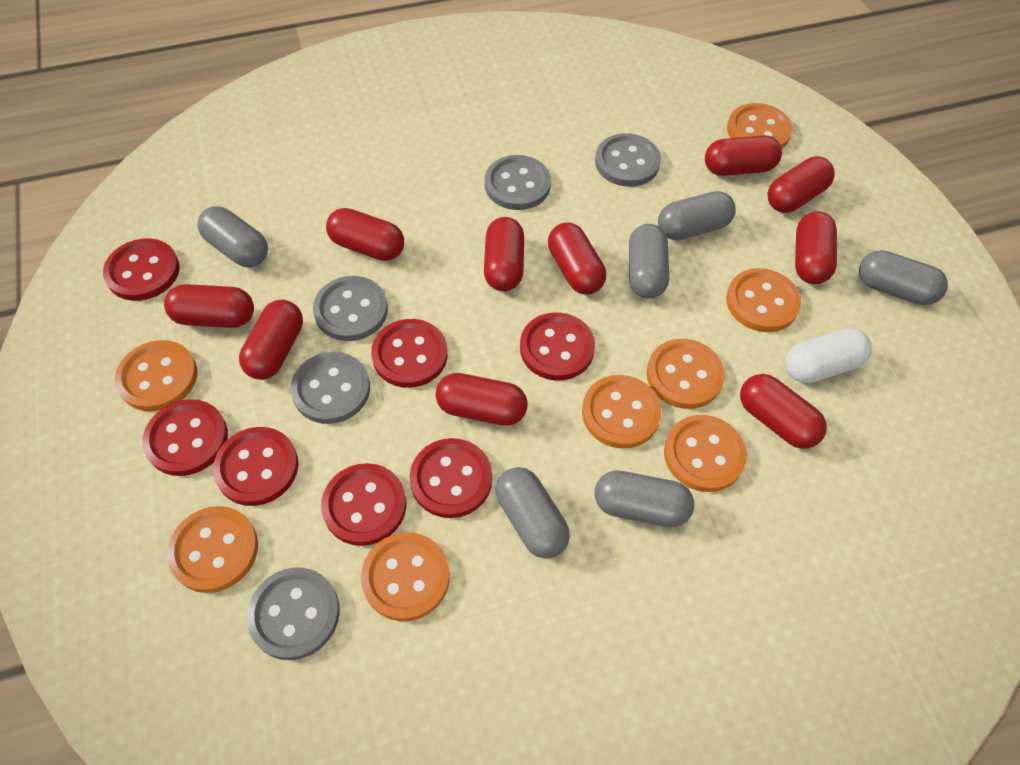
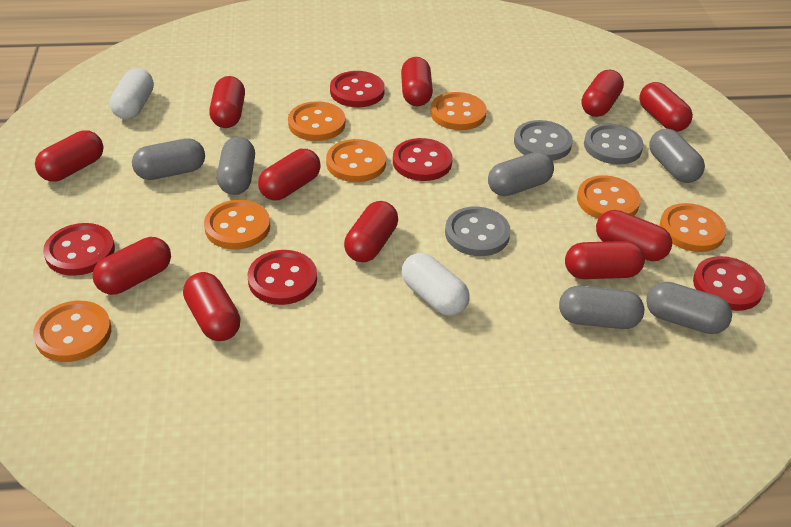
grey button: [247,567,340,660] [291,352,370,424] [313,276,388,341] [485,155,551,210] [595,133,661,187] = 5 -> [445,207,511,256] [514,120,573,161] [584,123,644,165] = 3
orange button: [115,340,197,411] [167,506,258,593] [361,532,450,621] [582,375,662,449] [647,339,725,409] [664,415,747,492] [726,268,801,332] [727,103,793,149] = 8 -> [33,301,111,362] [204,200,270,249] [288,101,345,141] [326,139,386,182] [430,92,487,130] [577,175,641,219] [659,203,727,252] = 7
red button: [103,238,180,301] [142,399,228,476] [213,427,299,506] [321,463,407,546] [371,319,448,388] [410,438,492,518] [520,312,595,381] = 7 -> [43,223,115,276] [247,250,317,305] [330,71,385,107] [393,138,453,181] [693,256,765,311] = 5
red capsule: [164,284,254,328] [239,300,303,380] [326,208,404,261] [436,373,528,426] [484,217,524,292] [548,223,606,294] [705,135,782,176] [740,374,827,449] [767,156,835,213] [795,211,837,284] = 10 -> [35,130,104,181] [93,237,171,295] [183,272,241,341] [209,76,245,128] [258,149,320,200] [344,201,398,262] [401,57,433,106] [565,241,645,279] [581,70,624,117] [596,210,672,261] [639,82,693,132] = 11
white capsule: [785,328,872,383] = 1 -> [110,68,154,119] [402,253,469,316] = 2

